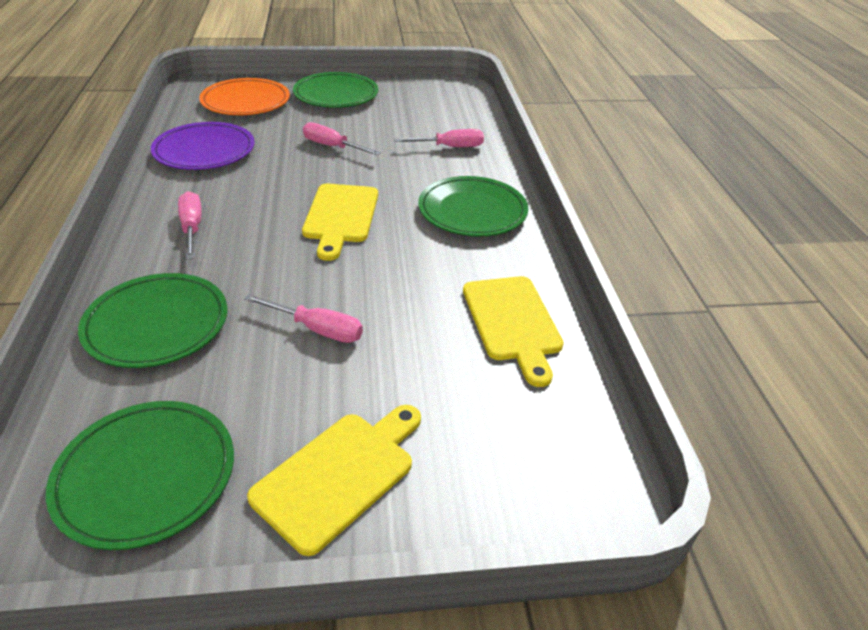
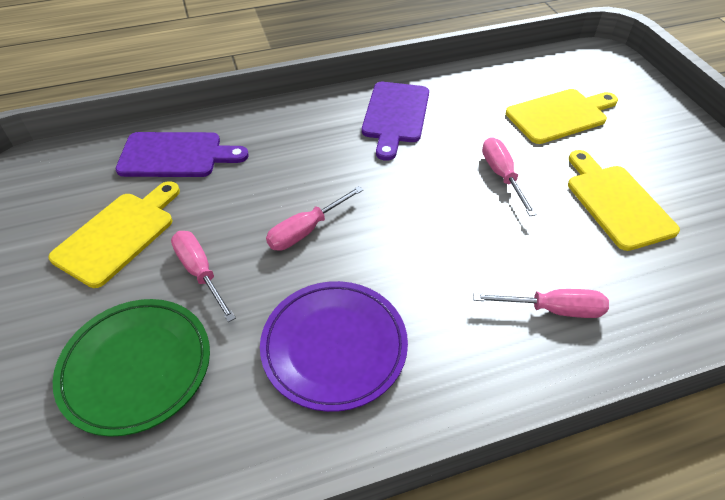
green plate: [46,401,234,550] [78,273,228,368] [293,72,378,108] [418,176,528,236] = 4 -> [53,299,210,437] = 1
orange plate: [199,78,290,115] = 1 -> none = 0
purple cutting board: none = 0 -> [115,132,249,177] [362,82,429,161] = 2

